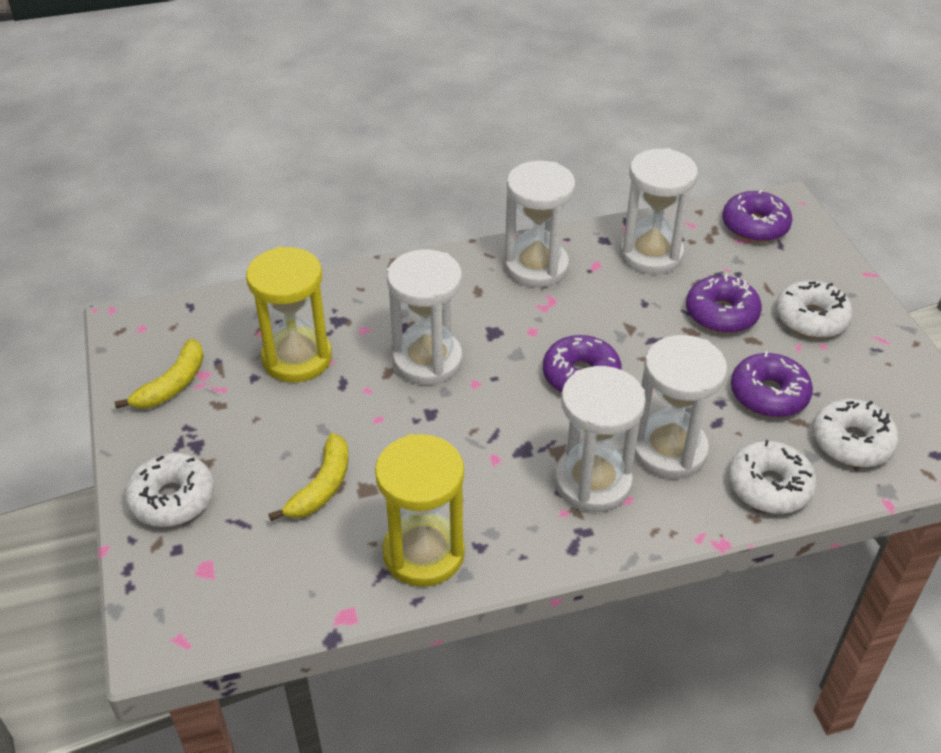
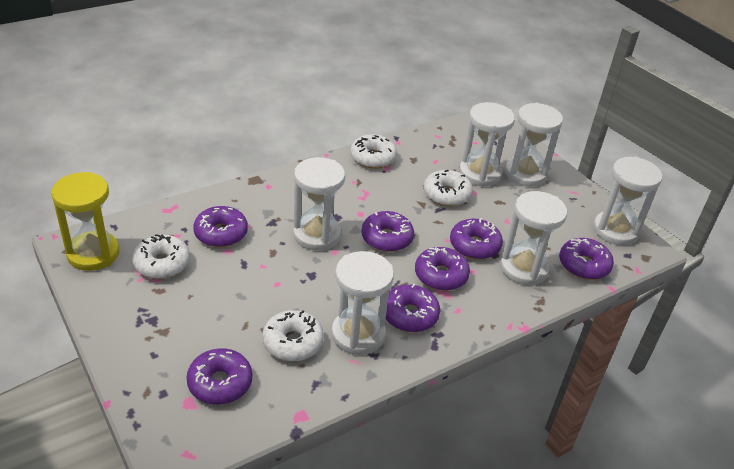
purple donut: [543,335,622,393] [686,274,762,333] [722,190,793,242] [731,352,813,417] = 4 -> [186,348,252,405] [193,206,248,247] [361,211,414,252] [386,284,440,332] [415,247,470,291] [450,218,503,259] [559,238,614,280] = 7
white hourglass: [387,249,463,385] [504,161,575,288] [555,366,646,512] [620,148,698,274] [634,335,727,479] = 5 -> [293,157,345,251] [331,251,394,355] [459,102,515,187] [500,191,567,286] [505,103,563,187] [593,157,662,246] = 6
yellow banana: [114,338,204,409] [268,433,349,521] = 2 -> none = 0
yellow hourglass: [246,247,332,383] [375,434,465,587] = 2 -> [51,172,120,271] = 1

